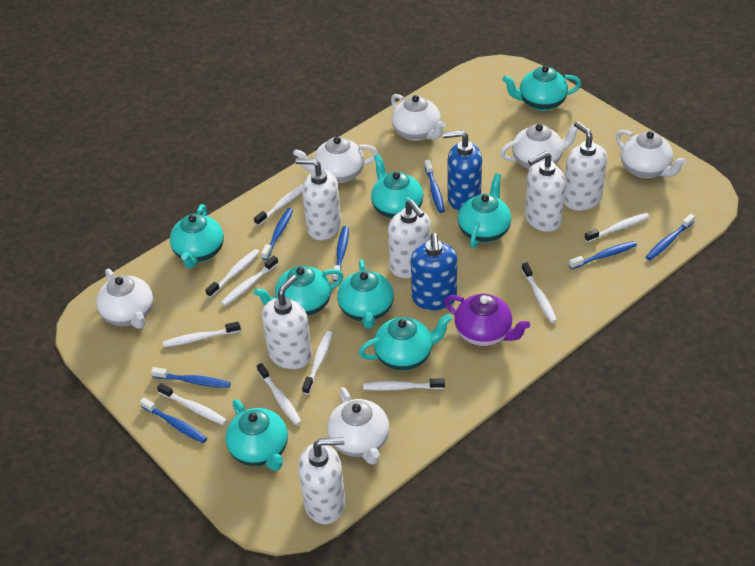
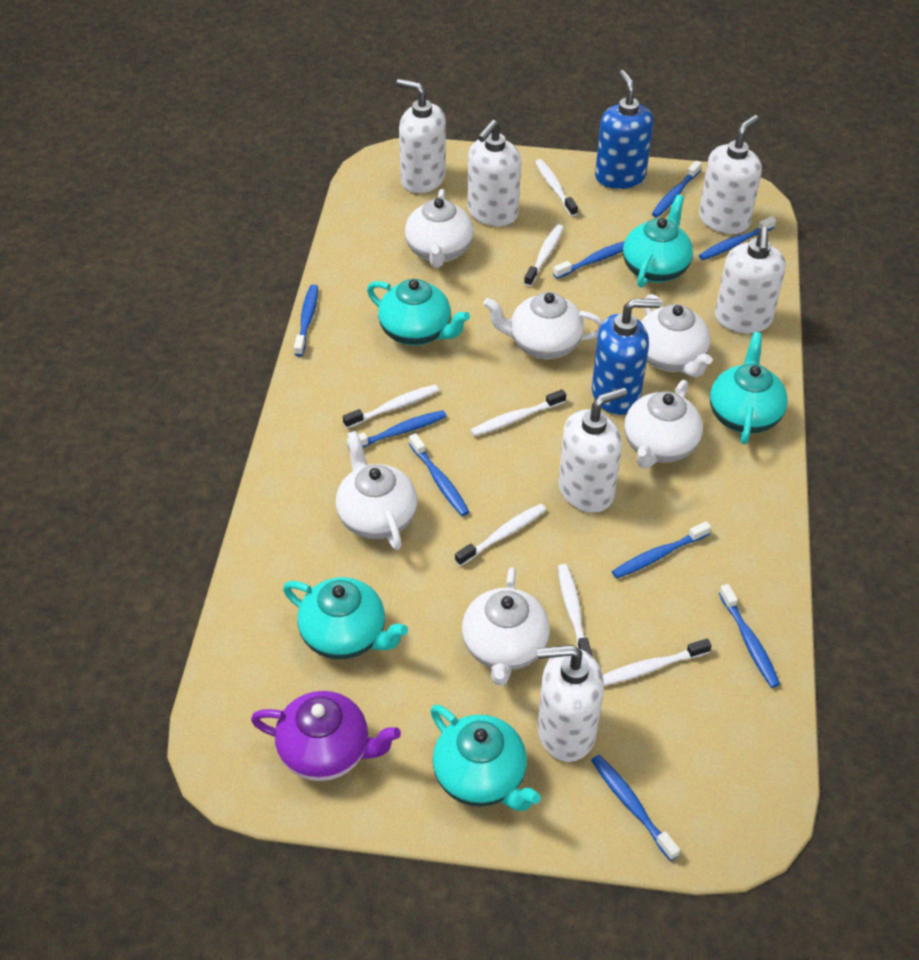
blue toothbrush: [140,397,207,443] [151,367,231,388] [261,208,293,260] [333,226,349,281] [425,160,445,213] [569,241,637,269] [646,214,695,260] = 7 -> [294,285,318,356] [347,410,447,450] [409,433,469,516] [553,241,625,279] [591,755,680,861] [612,521,711,579] [652,160,702,218] [699,216,776,260] [719,584,780,688] = 9
turquoise teapot: [170,204,224,268] [226,399,288,471] [254,266,344,316] [337,259,394,329] [359,314,452,371] [371,154,423,219] [458,173,511,248] [502,66,581,111] = 8 -> [283,577,408,659] [367,279,470,346] [430,705,541,811] [623,194,693,288] [710,332,788,444] = 5
white toothbrush: [157,383,227,425] [163,321,241,347] [206,249,260,298] [221,256,279,306] [254,184,303,226] [257,363,301,425] [302,331,333,395] [363,378,445,391] [522,262,557,323] [584,213,649,242] = 10 -> [343,385,439,429] [455,504,546,566] [470,389,566,436] [524,225,564,287] [535,159,578,217] [558,564,592,656] [603,638,712,686] = 7

